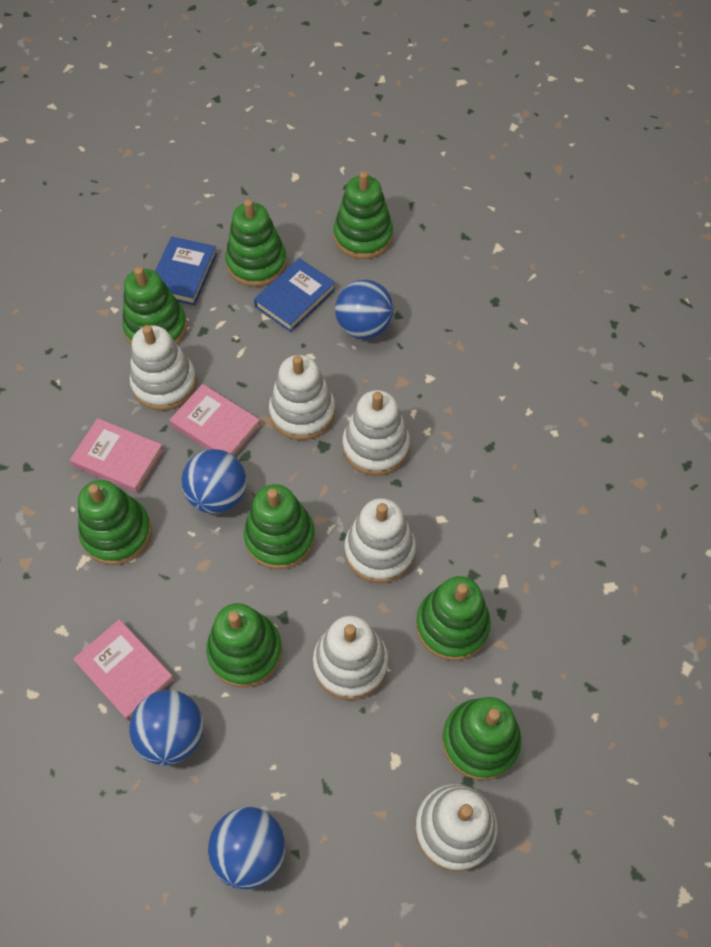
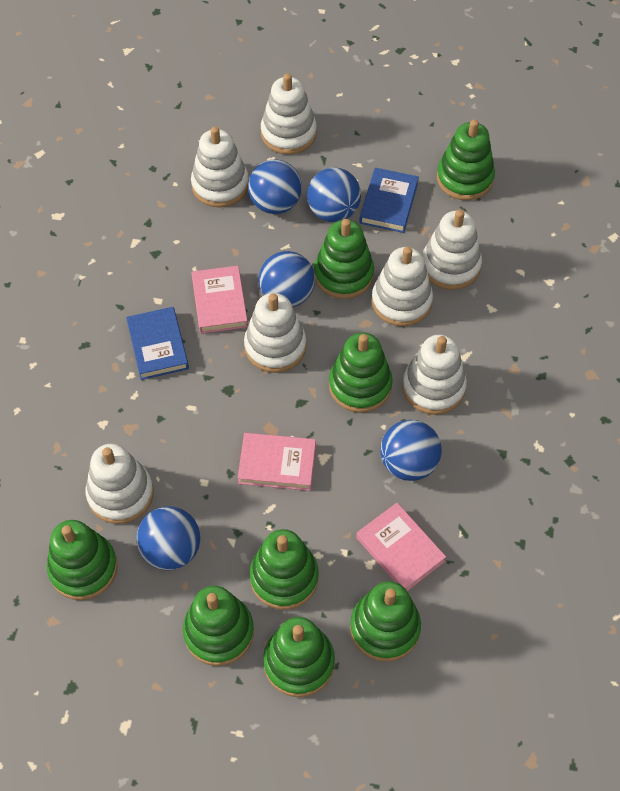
blue ball: [129,690,204,765] [181,449,247,514] [208,807,286,890] [335,280,394,339] = 4 -> [136,506,200,570] [248,159,302,214] [259,251,315,307] [307,167,361,222] [380,420,442,481] = 5
white stacking toy: [130,325,197,411] [269,355,335,440] [313,616,388,700] [343,390,410,476] [344,498,416,583] [415,784,497,872] = 6 -> [86,444,154,524] [191,126,249,207] [244,293,306,373] [261,73,317,155] [372,246,433,326] [402,335,467,415] [422,210,482,290] = 7

